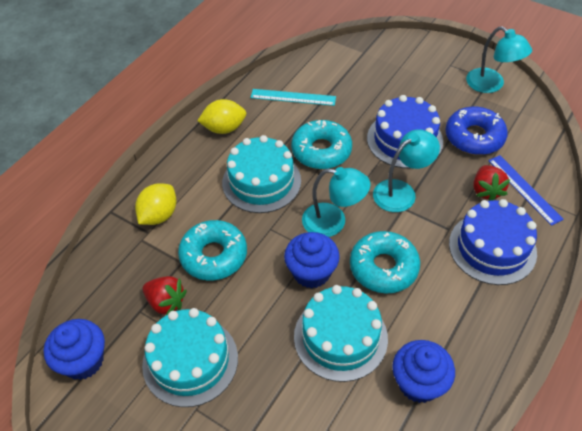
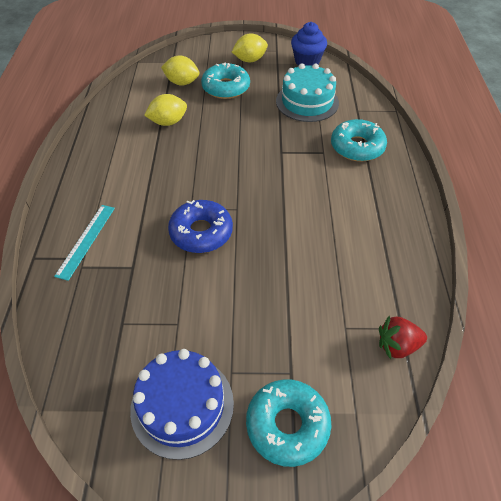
blue cake: [367,95,443,168] [449,199,537,285] = 2 -> [130,349,234,460] = 1
blue cupcake: [44,319,105,380] [284,232,340,289] [392,340,455,403] = 3 -> [291,22,327,66] = 1
blue ruler: [488,155,564,226] = 1 -> none = 0
red strawberry: [143,276,187,315] [474,165,511,201] = 2 -> [379,316,427,360] = 1
turquoise cake: [142,308,238,407] [222,135,301,213] [294,285,388,382] = 3 -> [276,63,339,122] = 1
turquoise lamp: [302,167,371,237] [373,129,440,212] [466,26,532,93] = 3 -> none = 0
yellow lemon: [135,183,176,225] [197,99,246,134] = 2 -> [144,94,187,126] [161,55,199,86] [232,34,268,62] = 3

